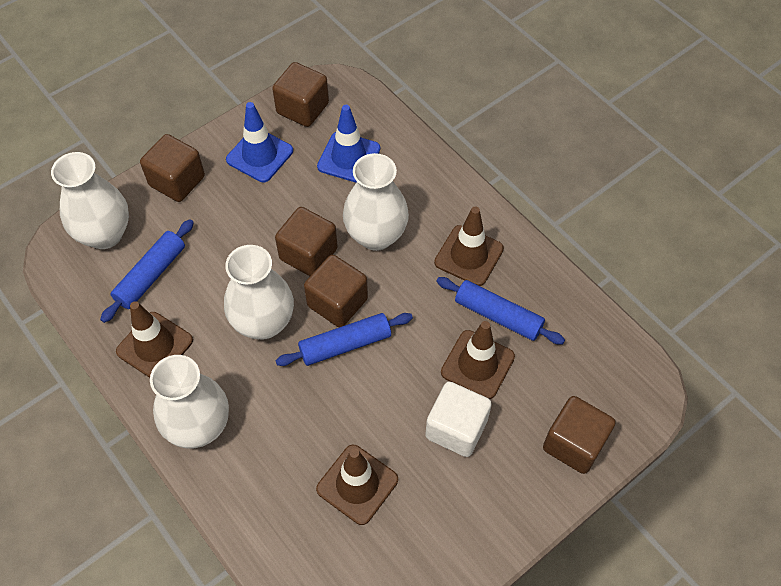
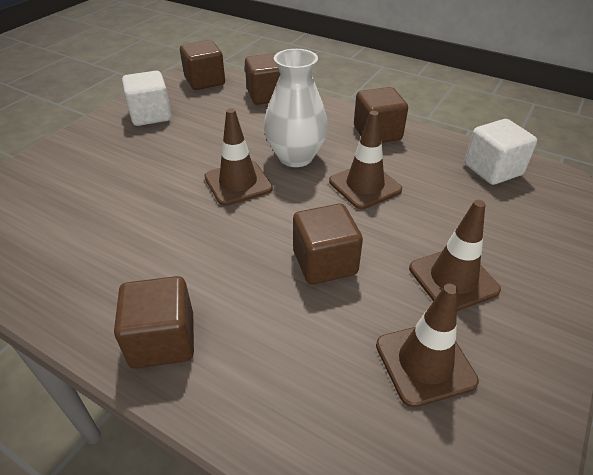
blue rolling pin: [100,219,194,323] [275,313,413,366] [436,277,565,344] = 3 -> none = 0
blue traffic cone: [226,102,293,182] [317,105,380,183] = 2 -> none = 0
white cube: [425,382,492,457] = 1 -> [122,71,172,126] [465,119,537,185] = 2
white vase: [51,152,129,249] [150,355,229,448] [224,245,294,339] [343,153,409,251] = 4 -> [264,49,328,167] = 1

